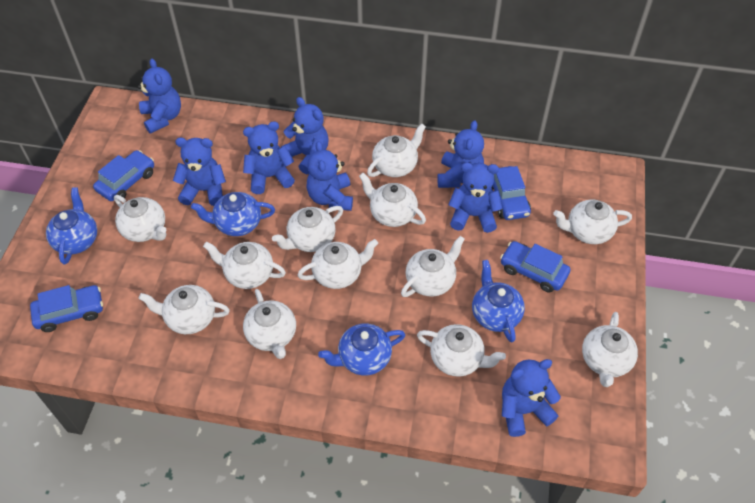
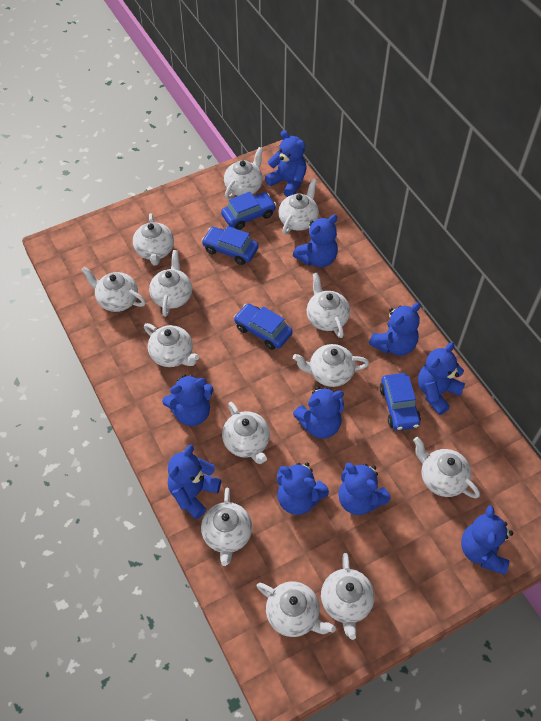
blue teapot: [46,187,97,264] [191,192,275,236] [318,323,405,376] [472,260,525,342] = 4 -> none = 0
blue teddy bear: [138,58,181,134] [173,137,226,206] [243,121,295,194] [281,97,328,174] [306,141,353,211] [437,120,484,188] [448,162,503,233] [502,359,561,437] = 8 -> [162,374,214,426] [168,445,221,519] [265,130,307,197] [277,463,329,515] [293,215,338,267] [293,387,344,439] [338,463,391,515] [369,302,421,356] [418,342,465,415] [461,505,513,575] = 10
white teapot: [114,195,166,242] [139,285,230,334] [203,242,286,289] [243,289,296,359] [272,206,343,252] [298,239,378,289] [359,173,426,227] [367,123,426,177] [401,236,465,297] [417,324,506,377] [553,199,632,244] [582,312,638,387] = 12 -> [81,267,146,312] [133,213,174,266] [144,323,199,367] [149,250,192,317] [201,488,252,566] [222,402,270,464] [224,147,263,199] [257,582,336,637] [279,179,319,234] [293,344,369,387] [307,273,350,338] [321,553,375,640] [413,437,480,498] = 13

